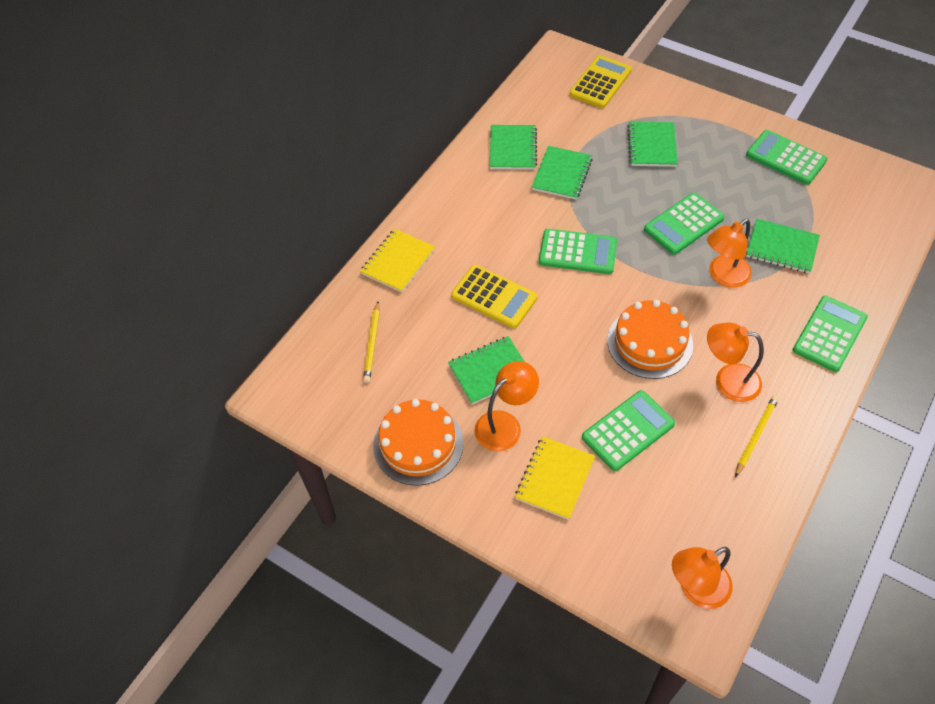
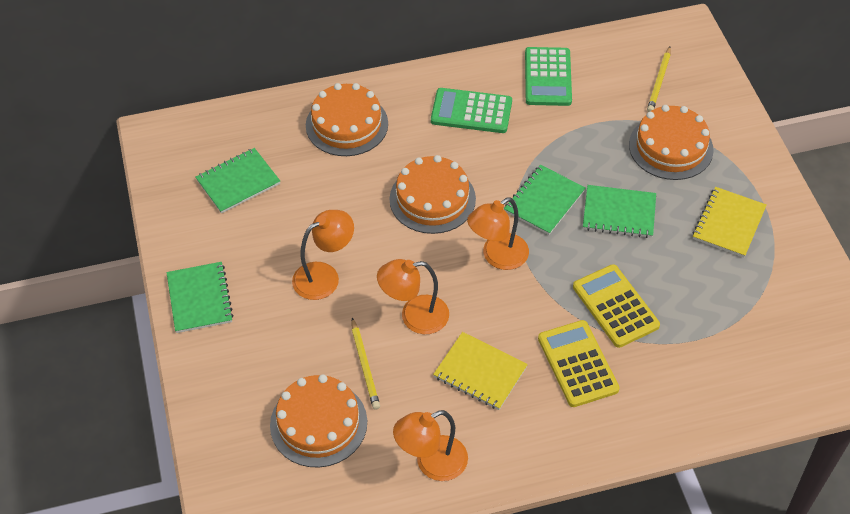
green calculator: [539,229,617,274] [582,390,675,471] [644,193,725,255] [746,130,827,185] [793,296,868,372] = 5 -> [431,88,512,133] [525,47,572,106] = 2
green notebook: [448,336,525,404] [490,125,537,169] [532,146,592,200] [628,121,678,167] [746,219,820,274] = 5 -> [166,262,234,333] [196,148,280,213] [504,165,585,235] [583,185,656,238] = 4
orange cake: [373,399,464,486] [607,300,693,379] = 2 -> [270,374,367,467] [306,83,388,156] [389,155,476,234] [629,105,714,180] = 4

